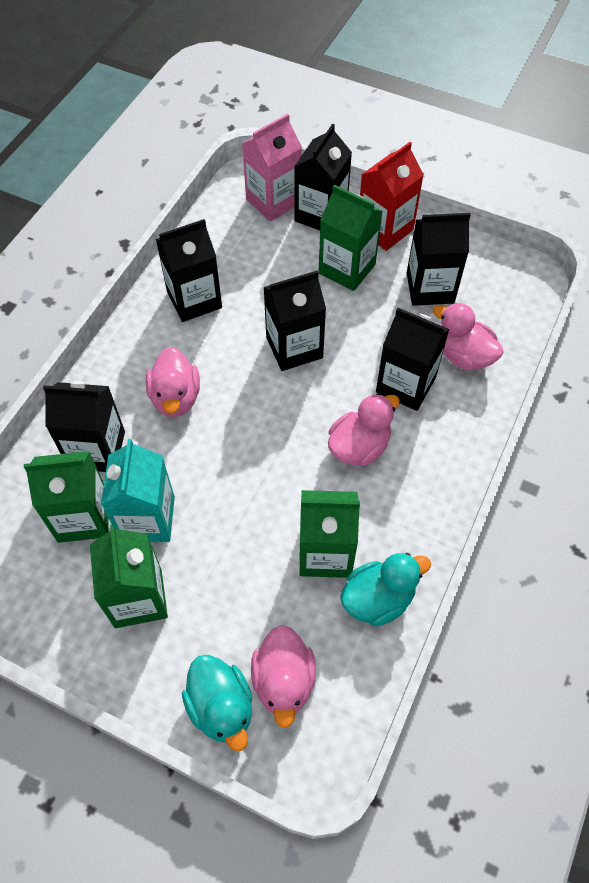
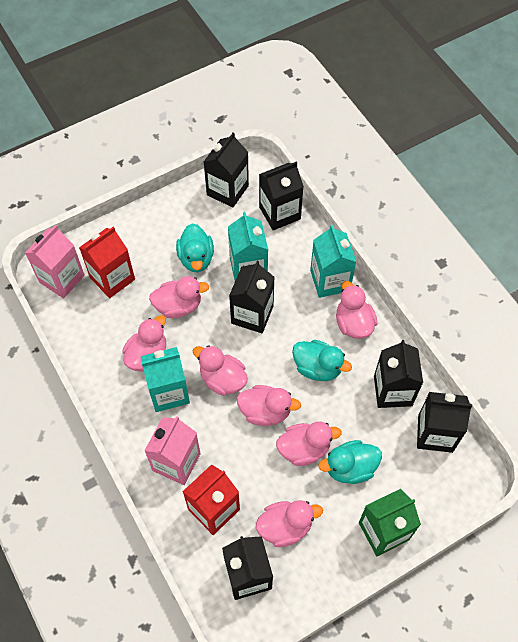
green carton: [24,451,109,543] [90,525,168,628] [299,490,360,578] [318,185,383,291] = 4 -> [359,489,421,556] = 1
pink carton: [242,114,302,221] = 1 -> [25,225,85,298] [144,416,201,485] = 2
pink duck: [146,347,200,417] [251,625,316,728] [328,393,400,466] [433,302,504,371] = 4 -> [122,315,166,371] [149,276,209,318] [193,345,248,396] [237,385,301,426] [256,500,323,547] [276,421,342,466] [336,281,378,339] = 7
red carton: [360,142,424,251] = 1 -> [79,227,135,298] [182,464,240,535] = 2
turquoise carton: [101,439,175,542] = 1 -> [141,347,190,412] [228,212,268,281] [310,225,356,298] = 3
turquoise duck: [182,655,252,752] [340,553,431,627] = 2 -> [176,223,214,272] [292,340,352,381] [318,440,382,484] = 3

